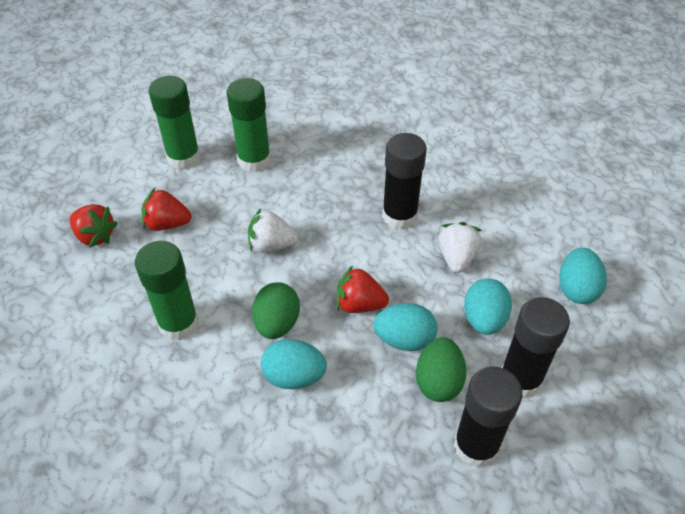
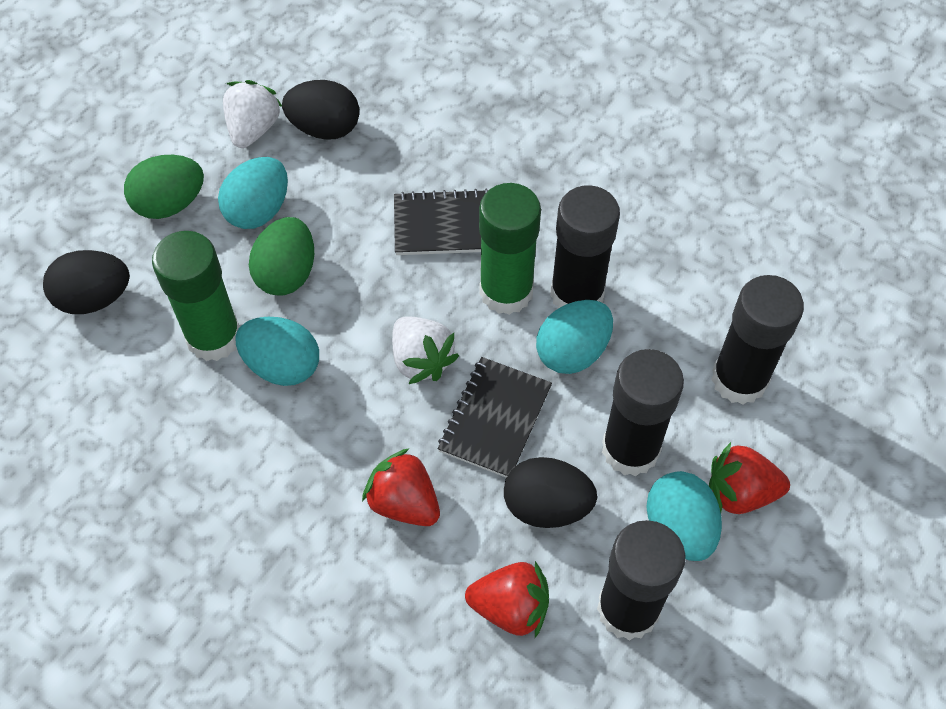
black egg: none = 0 -> [43,250,130,314] [282,80,359,140] [504,457,597,528] = 3
black glue stick: [382,133,427,229] [454,366,522,468] [501,297,570,398] = 3 -> [550,185,620,309] [597,520,686,641] [602,349,684,476] [711,275,804,405] = 4
black notebook: none = 0 -> [394,189,489,255] [437,357,552,478] = 2
green glue stick: [135,241,199,341] [149,76,200,169] [226,78,271,172] = 3 -> [152,231,240,361] [479,183,541,315] = 2

